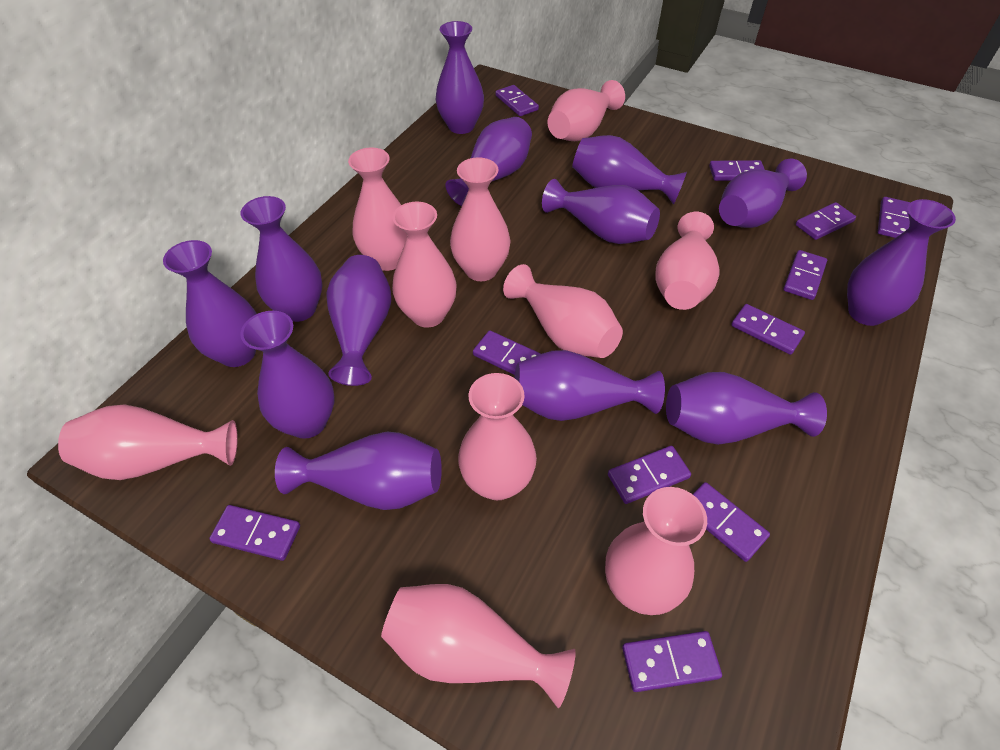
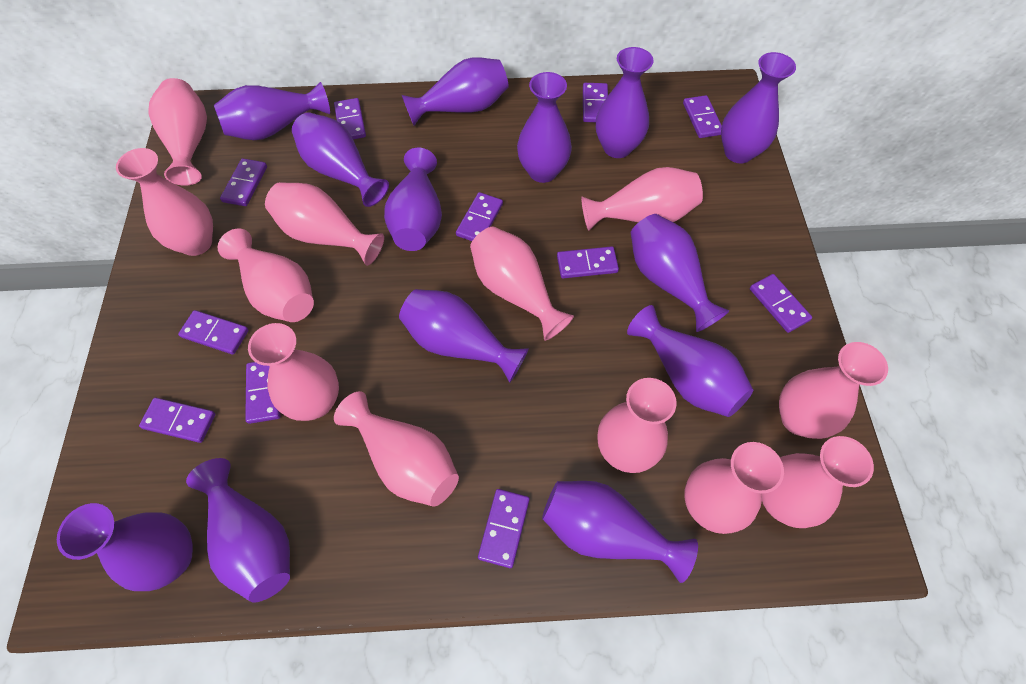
pink vase: [58,404,238,480] [348,147,407,271] [381,584,576,708] [392,202,457,327] [450,157,510,281] [458,373,537,500] [503,264,623,358] [547,80,625,141] [605,487,707,615] [655,212,720,310] = 10 -> [116,148,213,256] [148,78,207,186] [218,229,314,322] [248,323,339,421] [265,182,384,266] [334,391,459,507] [470,226,574,341] [581,167,703,231] [597,378,677,473] [684,442,784,534] [762,436,874,528] [779,342,888,439] = 12

